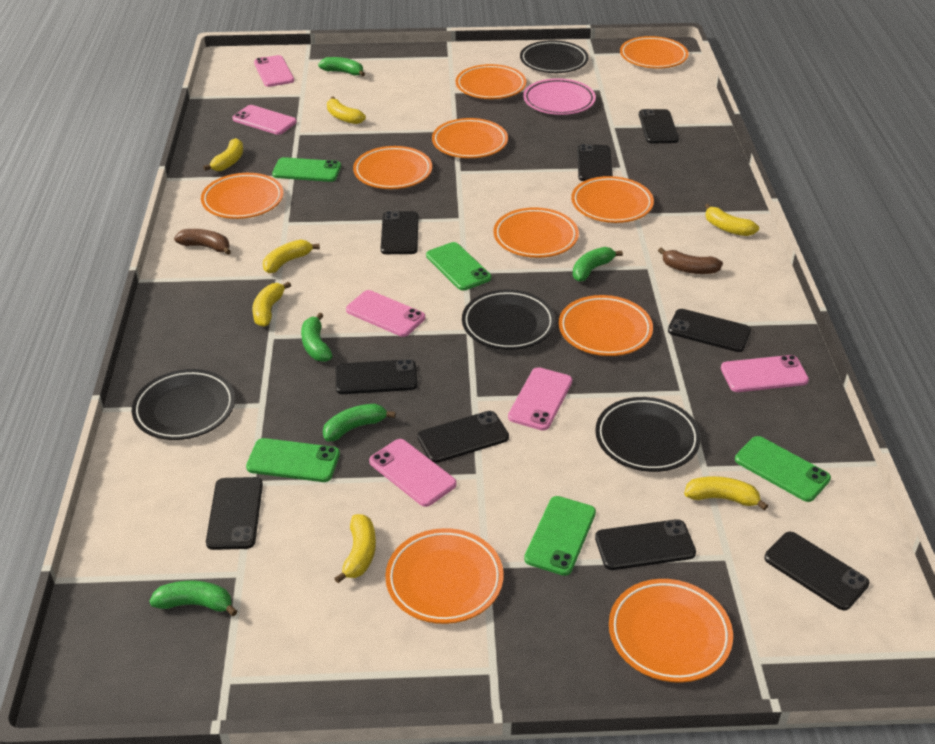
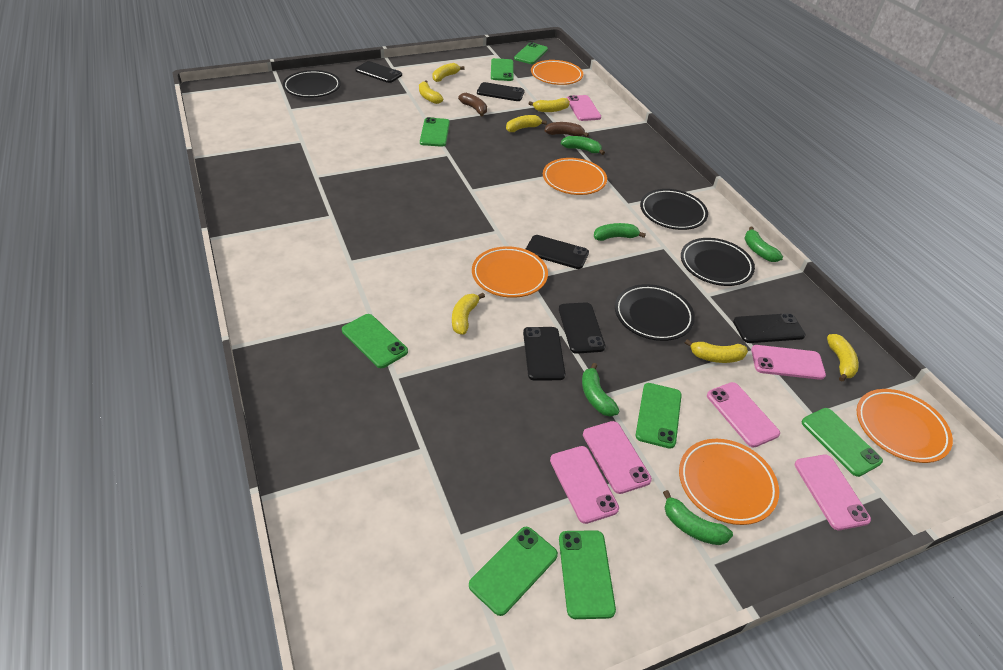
black phone: [206,477,263,550] [336,359,418,394] [381,211,418,254] [417,411,509,463] [577,144,613,181] [595,519,696,570] [639,109,679,143] [668,309,751,352] [764,532,870,611] = 9 -> [355,61,402,83] [477,82,525,101] [523,327,566,381] [525,235,589,269] [559,302,606,354] [733,313,806,343] = 6
green phone: [246,438,340,482] [272,157,341,182] [426,242,491,291] [524,496,596,576] [735,436,831,502] = 5 -> [342,314,408,368] [420,117,450,147] [469,527,558,616] [491,58,514,81] [514,42,548,64] [559,530,616,619] [636,383,682,449] [802,408,883,477] = 8
orange plate: [201,173,283,219] [353,146,432,189] [385,528,504,624] [432,118,508,158] [456,64,526,99] [493,207,579,258] [559,295,653,356] [571,176,654,223] [609,579,733,683] [620,36,688,69] = 10 -> [472,246,548,298] [531,60,583,85] [543,158,607,195] [679,439,779,525] [857,389,953,463] = 5
pink plate: [523,78,596,115] = 1 -> none = 0

